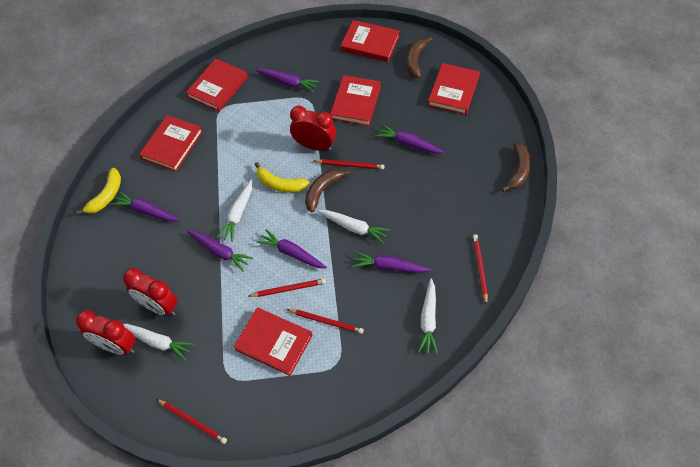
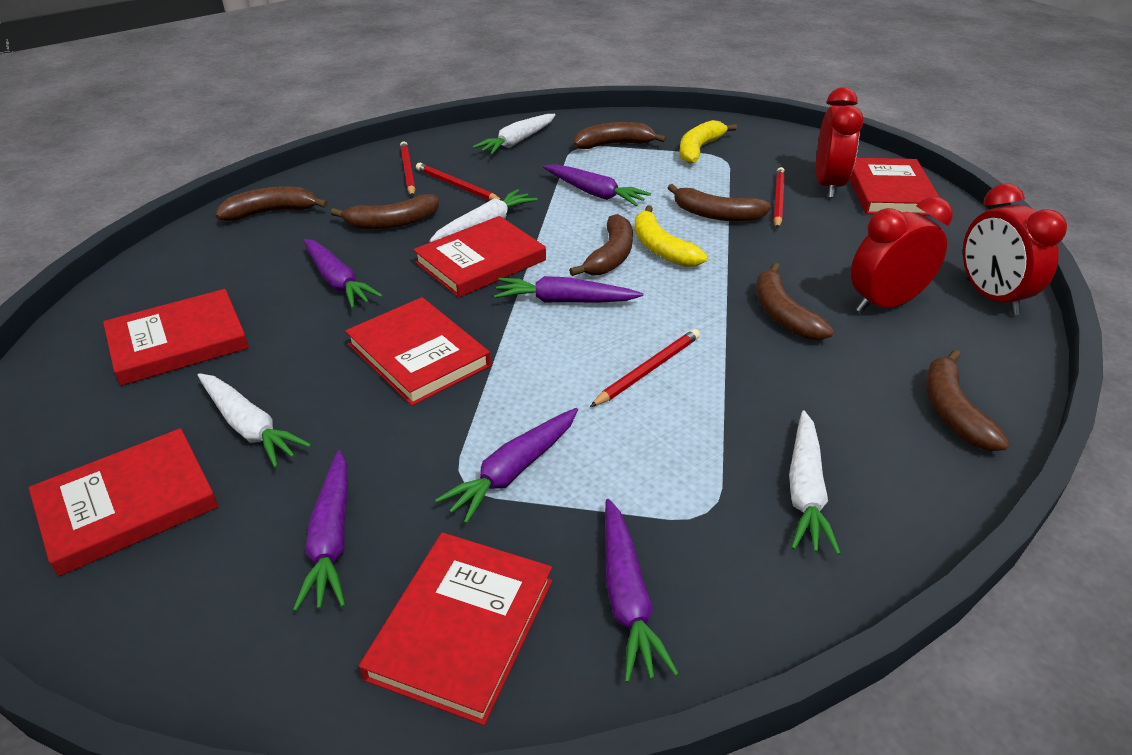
brown banana: [305,169,351,212] [406,37,432,78] [502,143,531,192] = 3 -> [216,186,328,221] [331,194,439,229] [569,214,633,276] [574,122,666,149] [668,184,771,222] [756,263,834,340] [926,350,1010,451] = 7
red pencil: [156,399,227,444] [249,278,326,297] [287,309,364,334] [314,159,385,169] [473,234,488,305] = 5 -> [400,141,415,197] [416,163,503,201] [590,329,700,407] [774,167,785,229] = 4

